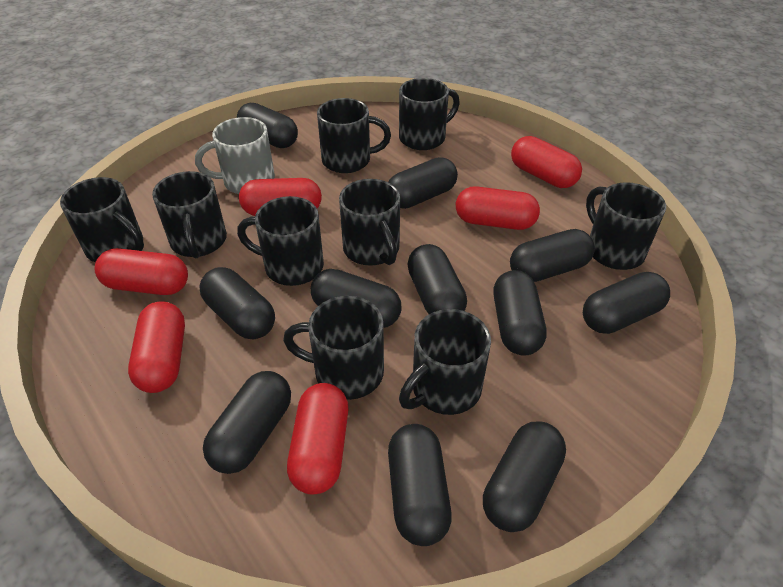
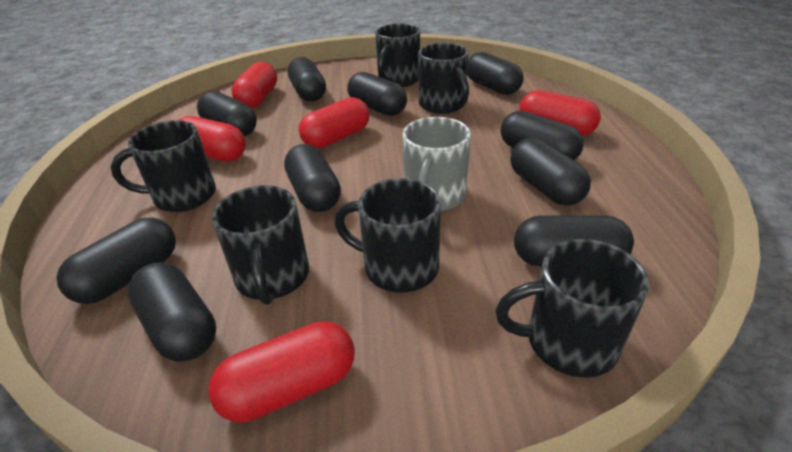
black capsule: [199,267,275,339] [203,371,291,474] [237,103,298,148] [310,269,402,328] [388,157,458,209] [388,424,452,546] [407,244,467,314] [483,421,566,532] [493,270,547,356] [510,229,595,282] [583,272,670,334] = 11 -> [57,217,176,304] [127,262,216,362] [197,91,257,136] [284,144,341,212] [288,57,326,102] [347,72,407,116] [467,52,523,95] [500,111,583,160] [510,138,591,206] [514,215,634,267] = 10
black mug: [60,177,144,263] [152,171,227,259] [237,196,324,286] [283,296,384,400] [317,98,391,173] [339,179,400,266] [399,78,460,150] [399,309,491,415] [586,182,666,270] = 9 -> [110,120,216,212] [212,185,309,305] [334,178,441,293] [375,23,420,87] [418,43,469,114] [495,239,649,378] = 6
red capsule: [95,248,188,295] [128,301,185,393] [239,178,322,216] [287,383,348,494] [456,186,540,230] [511,136,582,188] = 6 -> [179,116,246,162] [208,321,355,423] [232,62,277,108] [299,97,369,149] [520,90,601,136] = 5

